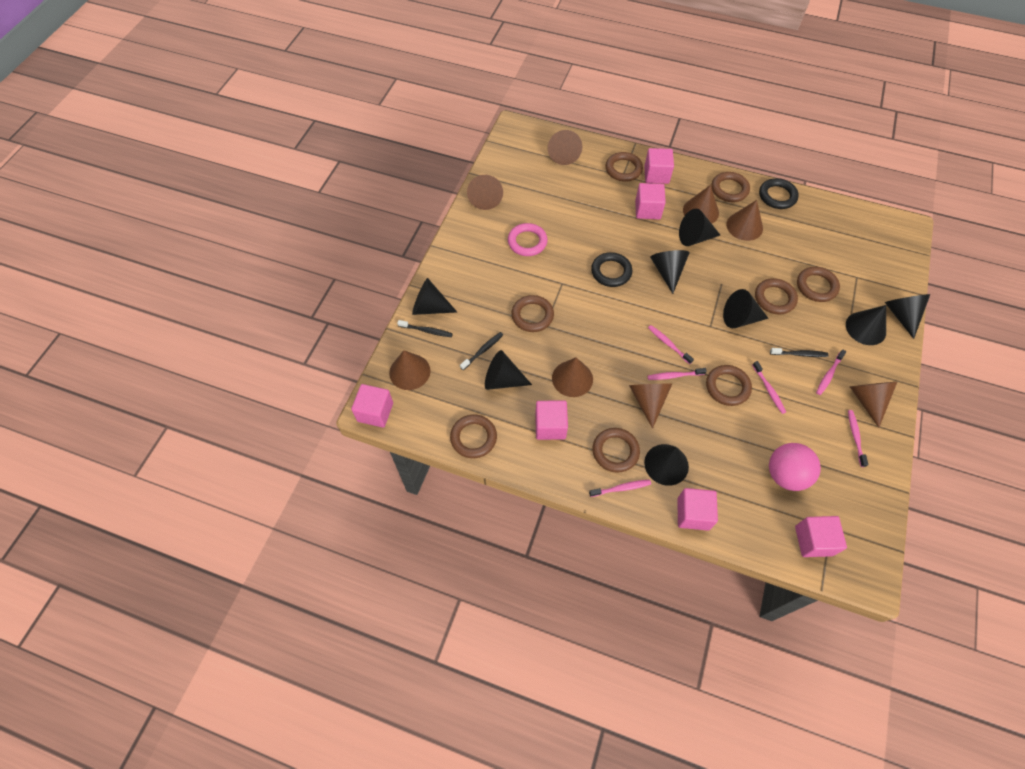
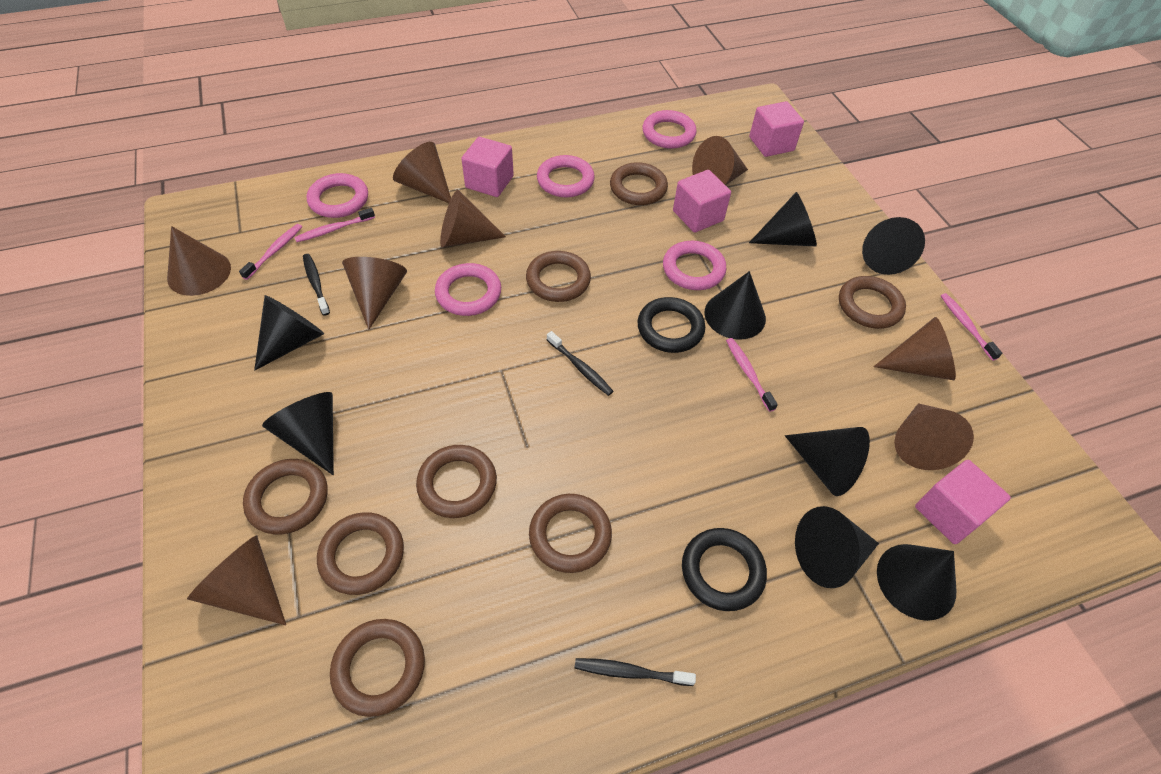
pink ball: [769,443,821,491] = 1 -> none = 0
pink cube: [351,384,393,428] [535,401,568,440] [635,183,666,219] [644,148,674,184] [677,488,718,531] [795,516,847,557] = 6 -> [462,137,514,197] [673,170,731,233] [749,101,804,157] [915,460,1011,544] = 4
pink ring: [508,223,548,256] = 1 -> [307,173,368,218] [435,263,501,316] [537,155,595,197] [643,110,697,149] [663,241,726,290] = 5
pink toothbrush: [589,480,651,497] [648,325,694,364] [648,368,707,380] [752,361,786,414] [816,349,846,395] [848,410,868,467] = 6 -> [239,224,302,280] [294,208,375,242] [726,338,778,412] [941,293,1002,361] = 4

